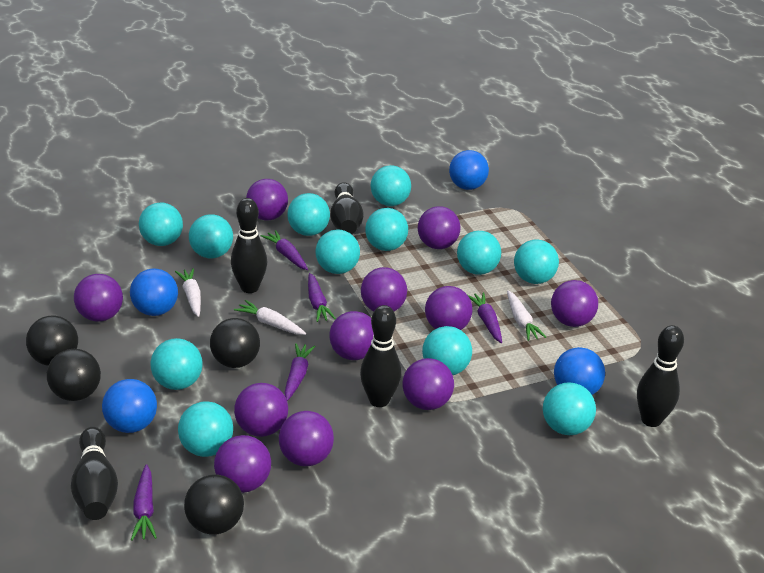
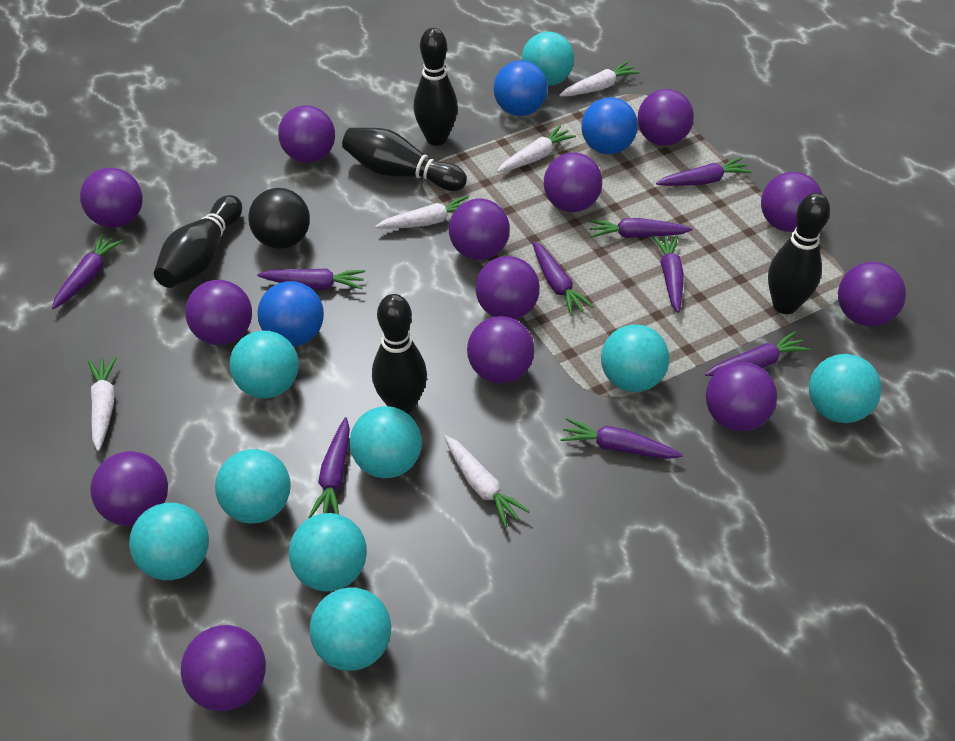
black ball: [26,316,78,366] [47,349,101,401] [184,474,244,535] [210,318,260,368] = 4 -> [248,188,310,249] = 1
blue ball: [102,379,157,433] [130,269,178,316] [449,150,489,190] [554,347,605,395] = 4 -> [257,281,324,346] [493,60,548,116] [581,97,638,154] = 3
purple ball: [74,274,123,322] [214,435,271,493] [234,383,288,437] [246,179,288,220] [279,411,334,466] [329,311,374,360] [361,267,407,311] [402,358,454,410] [418,206,461,249] [425,286,473,330] [551,280,598,327] = 11 -> [80,168,143,228] [90,451,168,526] [181,625,266,711] [185,280,252,345] [278,105,335,163] [449,199,510,260] [467,316,534,384] [476,256,540,319] [544,153,602,212] [638,89,694,146] [706,362,777,431] [761,172,823,232] [838,262,906,326] = 13
purple carrot: [131,464,157,541] [261,230,308,270] [284,343,316,401] [308,273,336,322] [468,292,502,343] = 5 -> [52,234,124,309] [257,268,365,289] [308,417,350,518] [532,241,594,316] [560,418,683,459] [588,218,693,238] [652,235,684,313] [656,157,752,186] [705,331,811,376] = 9
turquoise ball: [139,203,183,246] [150,338,203,390] [178,401,233,457] [189,214,233,258] [287,193,330,236] [316,230,360,274] [365,208,408,251] [371,165,411,206] [422,326,472,375] [457,231,501,275] [514,240,559,284] [543,382,596,435] = 12 -> [129,503,209,580] [215,449,291,523] [230,330,299,399] [289,513,367,592] [310,587,391,671] [350,406,422,478] [522,32,574,86] [601,325,669,392] [809,354,881,423] = 9
white carrot: [175,268,201,317] [234,300,306,335] [507,290,546,341] = 3 -> [88,356,117,451] [375,196,469,229] [444,435,530,527] [497,125,576,173] [559,61,640,96] = 5

